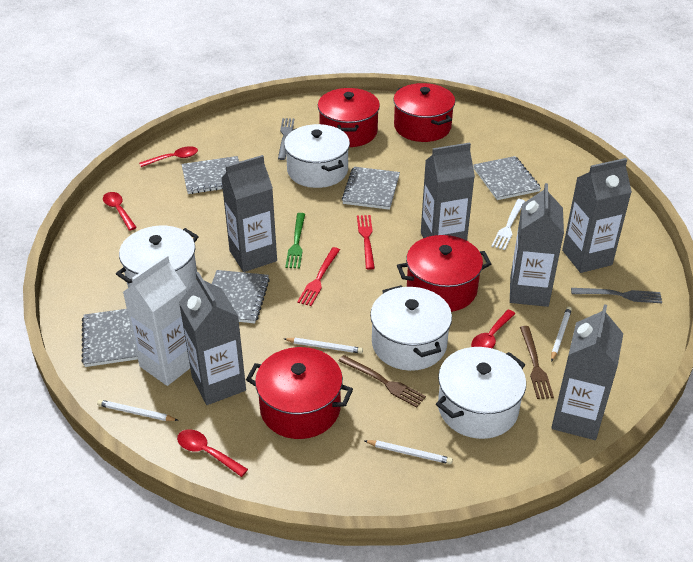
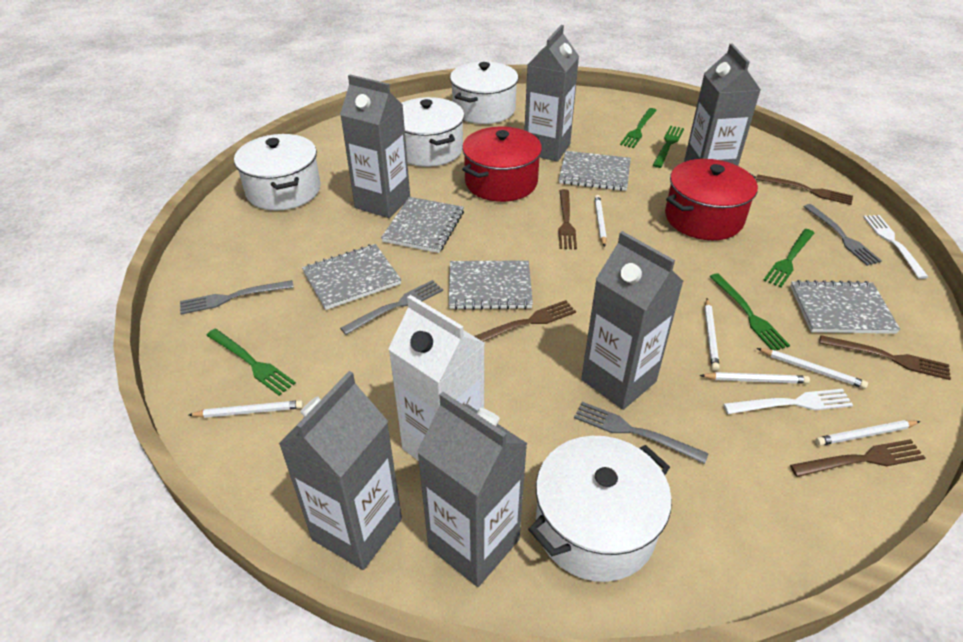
brown fork: [339,355,426,408] [520,326,554,399] = 2 -> [474,300,576,342] [558,189,577,250] [756,175,853,205] [790,439,925,477] [819,335,951,380] = 5
green fork: [285,213,305,269] = 1 -> [206,329,296,396] [620,108,657,148] [653,126,684,168] [710,273,790,351] [763,229,814,287] = 5
grey fork: [278,118,294,160] [571,288,662,303] = 2 -> [180,280,294,315] [340,280,443,335] [574,402,709,464] [804,204,882,266] = 4
red fork: [297,247,340,306] [357,215,375,270] = 2 -> none = 0
red pot: [246,347,353,439] [318,88,380,147] [393,83,455,142] [397,235,491,312] = 4 -> [462,127,542,202] [665,159,758,240] = 2
red spoon: [103,192,137,231] [139,146,198,167] [177,429,248,477] [471,310,516,348] = 4 -> none = 0
white fork: [491,199,525,250] = 1 -> [723,389,853,414] [863,215,928,279] = 2
white pencil: [97,400,179,421] [284,338,363,354] [365,440,453,464] [551,307,572,362] = 4 -> [189,400,303,418] [594,195,607,247] [700,372,810,384] [704,299,720,371] [757,348,868,389] [815,420,920,446] = 6

